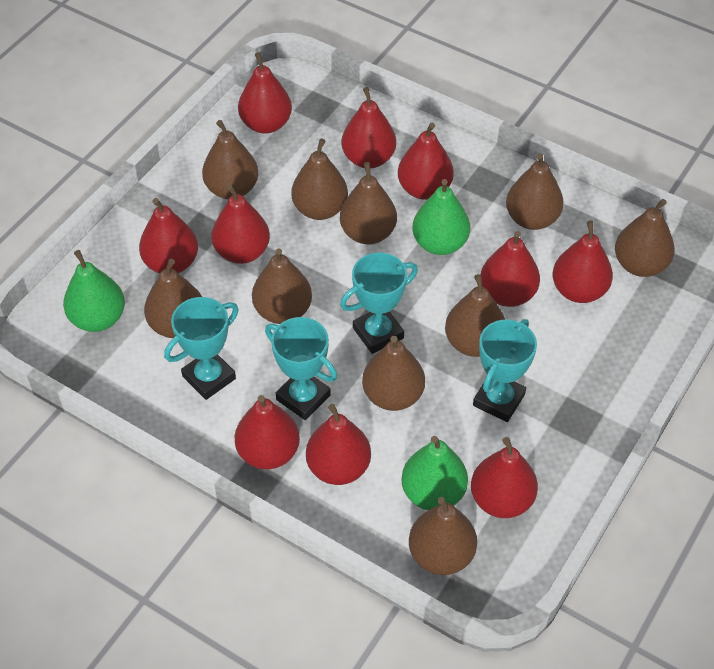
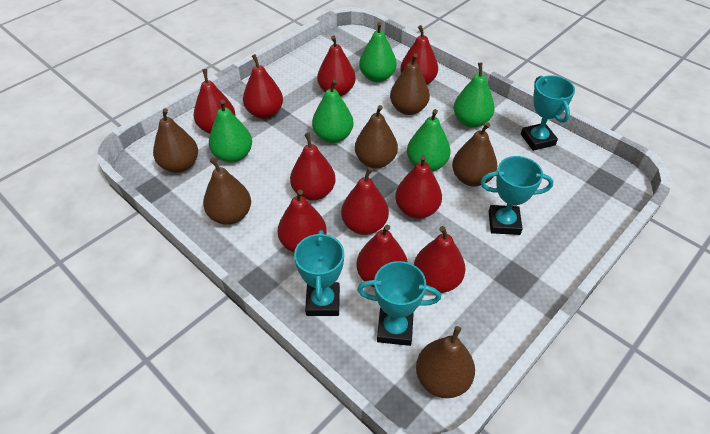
brown pear: [144,259,202,338] [202,120,258,199] [252,248,312,324] [291,138,348,220] [340,162,397,245] [362,336,425,411] [409,497,477,575] [445,274,505,357] [506,153,564,230] [615,199,675,277] = 10 -> [153,108,198,173] [203,158,251,225] [355,105,398,168] [390,53,430,115] [416,326,475,398] [452,122,498,187] = 6
green pear: [63,250,125,332] [402,436,468,510] [413,179,470,255] = 3 -> [209,100,252,163] [312,79,354,143] [359,22,396,82] [407,109,451,171] [453,62,495,128] = 5

